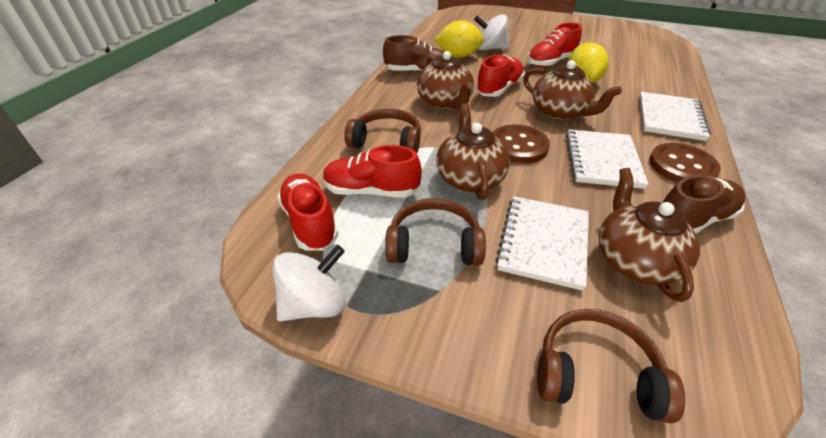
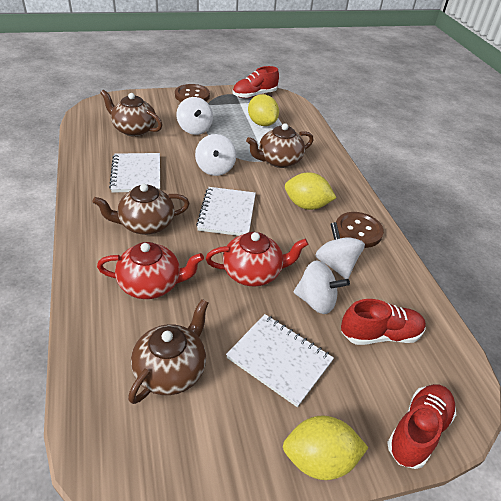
brown headphones: [344,109,421,153] [385,198,486,265] [537,309,686,423] = 3 -> none = 0
brown shoe: [383,35,444,72] [663,175,745,234] = 2 -> none = 0
red shoe: [277,173,339,251] [323,145,422,198] [476,54,525,97] [528,22,582,67] = 4 -> [233,66,279,98] [341,299,426,345] [387,384,456,469] = 3
red teapot: none = 0 -> [97,242,204,299] [206,232,308,287] = 2
white spinning top: [272,245,345,321] [474,14,509,50] = 2 -> [176,97,213,135] [195,134,236,176] [294,260,350,314] [315,222,365,279] = 4
yellow lemon: [434,20,484,58] [568,42,609,83] = 2 -> [248,94,279,126] [283,415,369,480] [285,172,336,210] = 3

